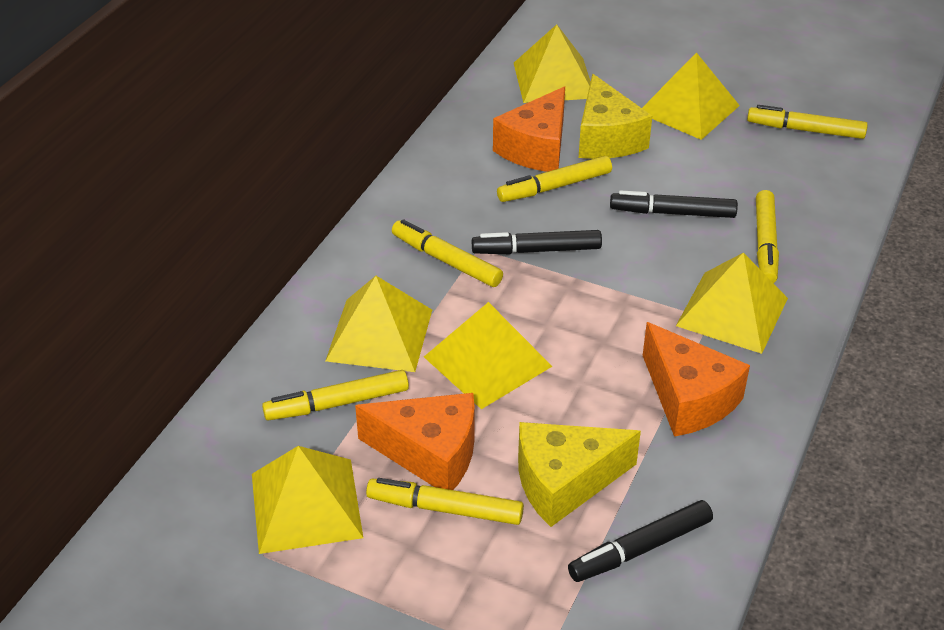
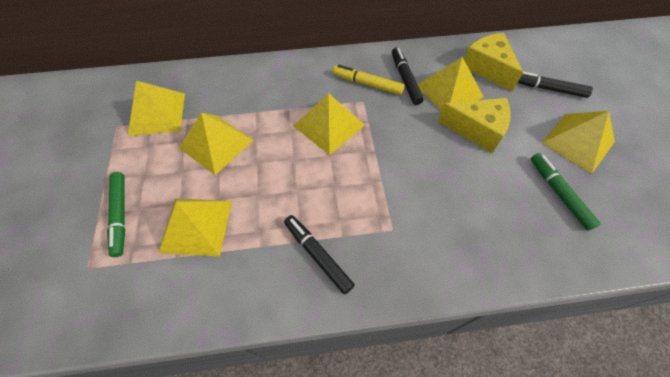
green marker: none = 0 -> [107,172,125,257] [531,153,600,231] = 2
orange cheese: [355,393,475,490] [493,86,565,172] [643,322,750,437] = 3 -> none = 0
yellow marker: [262,370,409,421] [366,478,524,525] [392,219,503,287] [497,156,612,202] [747,105,868,139] [756,190,779,283] = 6 -> [333,65,405,95] = 1

